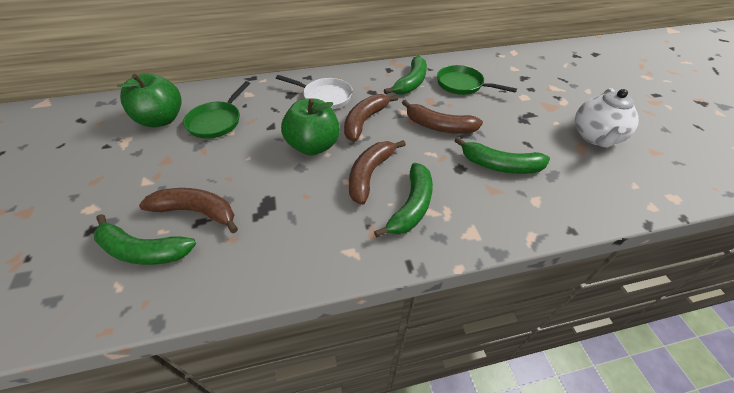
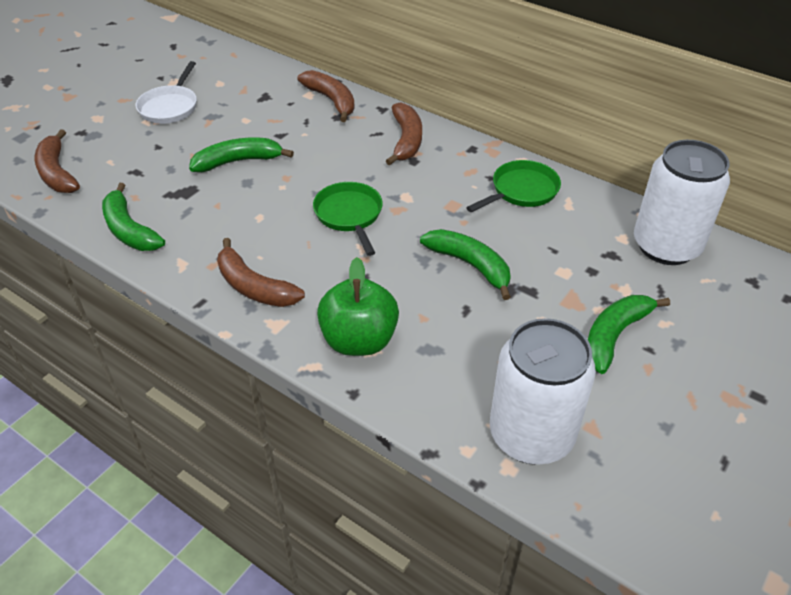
green apple: [117,73,182,127] [281,98,340,155] = 2 -> [317,257,399,356] = 1
white can: none = 0 -> [490,318,596,464] [634,140,730,265] = 2
white teapot: [575,88,639,148] = 1 -> none = 0

